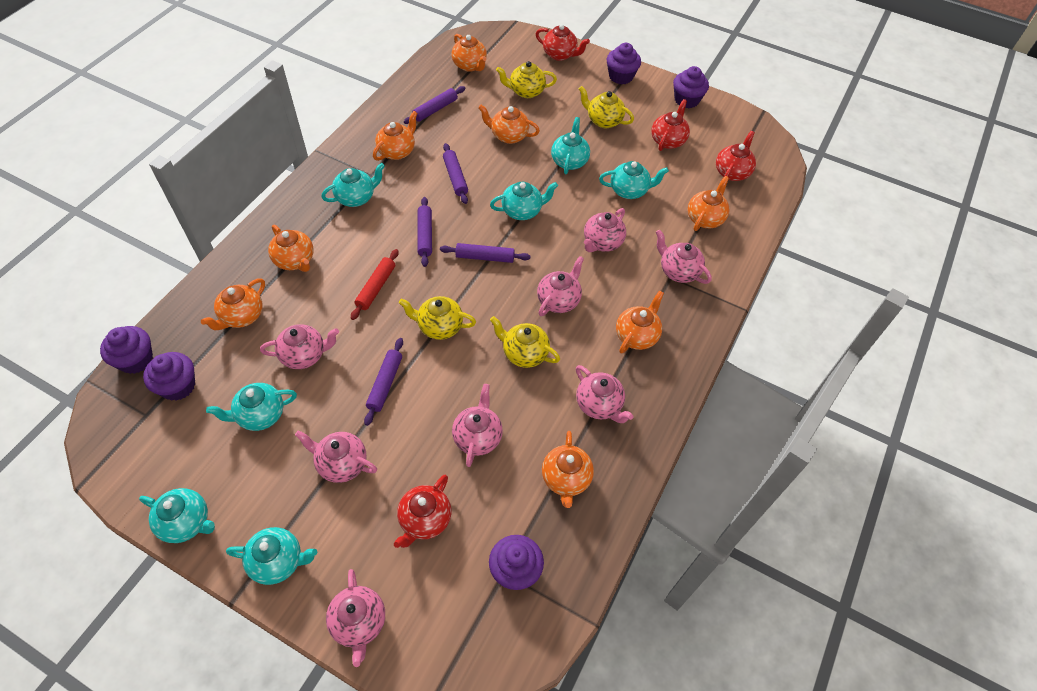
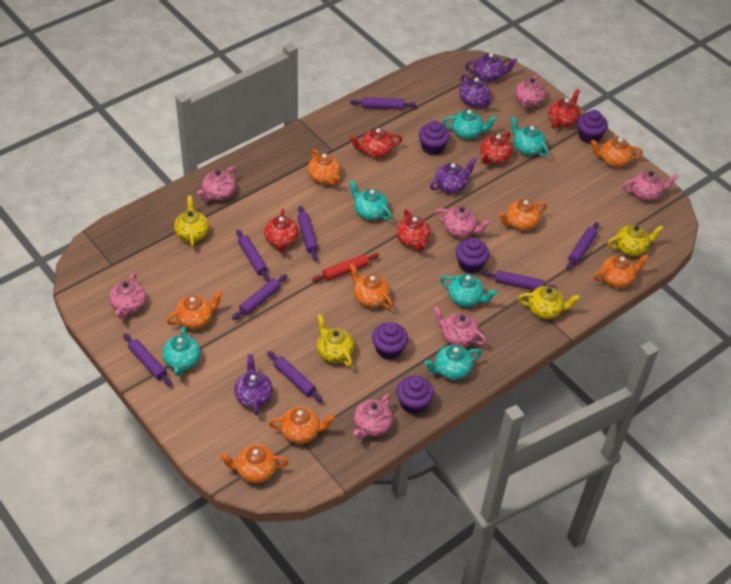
pink teapot: [260,324,339,369] [295,430,377,483] [326,569,385,667] [452,384,503,467] [537,256,584,316] [576,365,633,423] [584,208,626,252] [656,230,712,284] = 8 -> [109,272,146,319] [197,167,237,201] [354,394,393,439] [433,306,486,347] [435,206,490,238] [515,75,546,109] [622,171,678,201] = 7
purple rolling pin: [364,338,403,426] [404,86,465,124] [418,197,432,267] [440,243,530,263] [443,143,468,204] = 5 -> [123,334,172,386] [232,274,287,320] [236,229,270,282] [267,351,323,402] [297,206,318,261] [350,97,416,110] [483,270,557,290] [566,222,599,270] = 8
purple teapot: none = 0 -> [234,354,273,415] [430,158,477,193] [459,74,492,108] [465,53,517,82] = 4
red teapot: [394,475,451,548] [536,24,590,61] [651,99,690,151] [716,131,756,181] = 4 -> [264,209,299,252] [350,128,402,158] [396,209,431,251] [480,132,512,165] [548,89,580,129] = 5
turquoise teapot: [139,488,215,543] [206,383,297,431] [226,527,317,585] [321,163,385,207] [490,182,558,220] [551,117,590,174] [599,161,669,199] = 7 -> [163,326,201,376] [350,180,392,220] [425,345,481,380] [440,274,497,307] [443,110,497,139] [511,116,549,156] = 6

